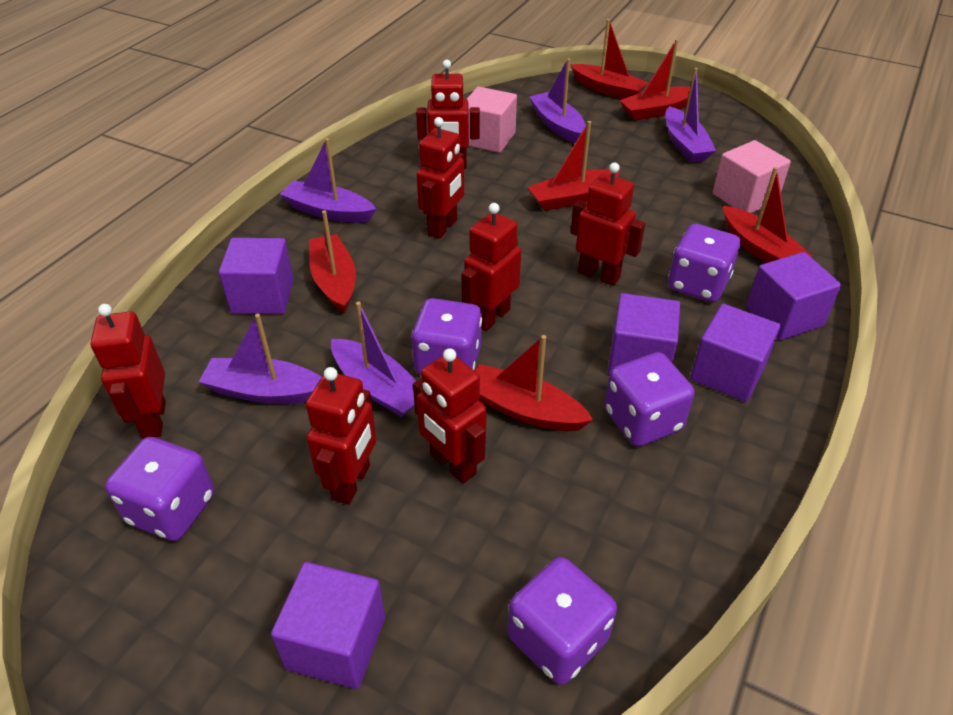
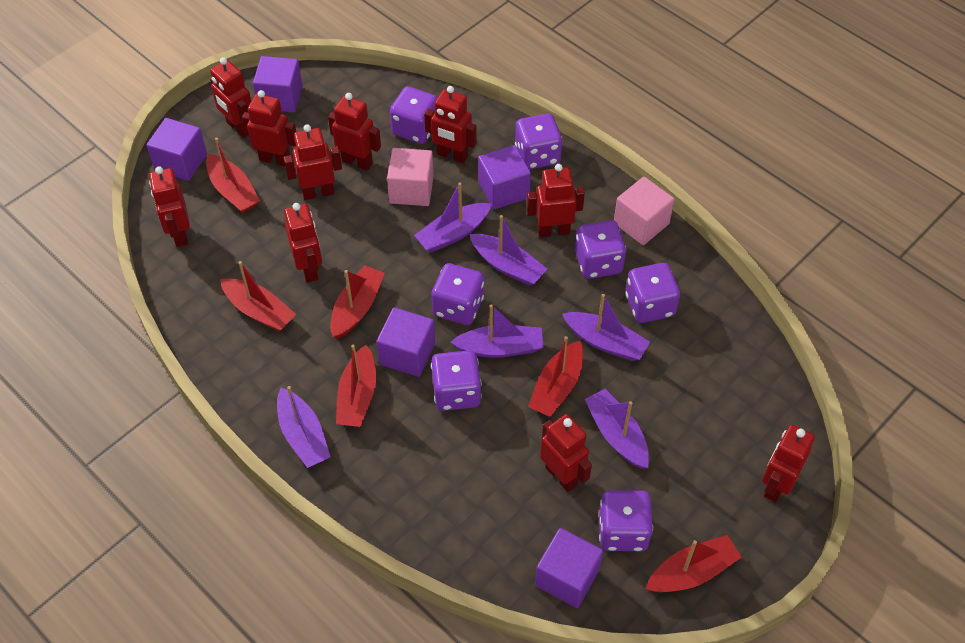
purple boat: [199,314,322,404] [280,138,376,223] [331,302,416,417] [529,58,586,143] [665,68,716,163] = 5 -> [277,386,331,468] [414,182,492,252] [450,304,544,358] [470,215,547,286] [562,294,650,361] [585,389,650,468] = 6
purple dice: [105,437,214,541] [411,298,482,374] [508,557,617,685] [604,352,695,447] [668,224,740,302] = 5 -> [390,86,438,144] [431,263,484,325] [431,350,482,411] [515,113,562,170] [575,220,626,279] [598,490,653,551] [625,263,680,323] = 7
red robot: [90,304,166,439] [306,367,377,505] [413,348,487,484] [416,60,480,169] [417,117,464,239] [461,203,521,331] [571,162,645,286] = 7 -> [149,166,190,247] [210,57,251,138] [242,90,296,166] [284,124,342,200] [284,203,322,283] [328,93,381,170] [424,86,477,163] [527,164,585,237] [540,414,592,492] [762,424,815,503] = 10

